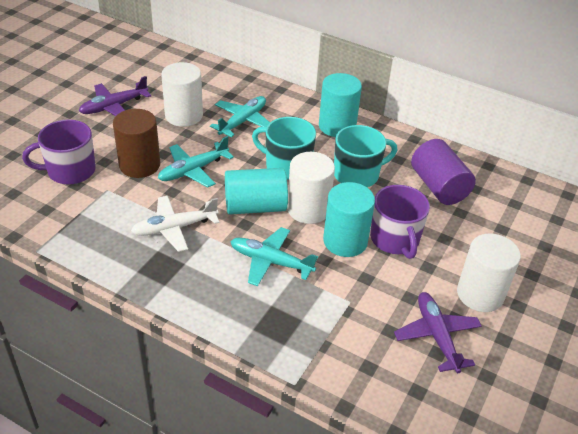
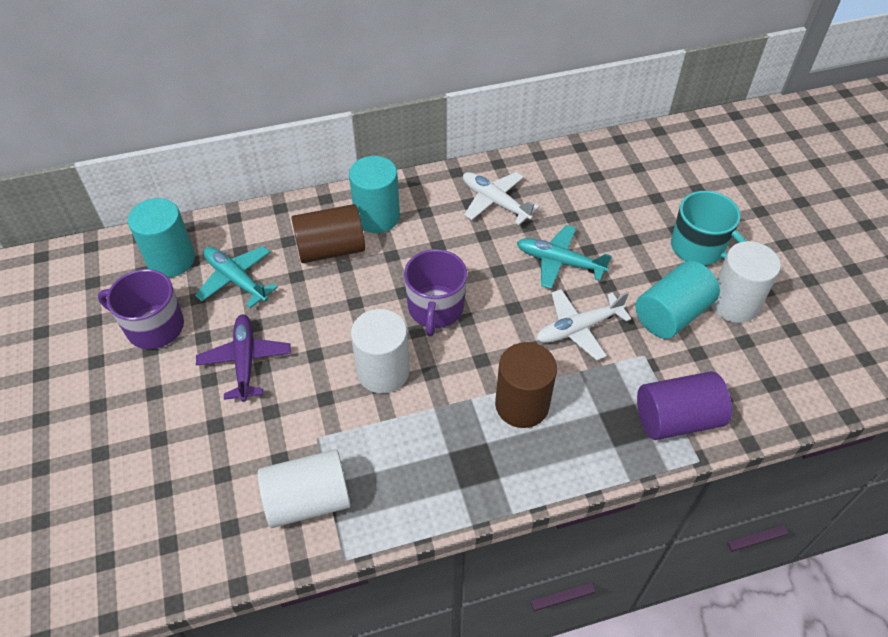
brown cylinder: [113,109,160,178] = 1 -> [292,204,365,263] [495,342,557,428] = 2
purple plane: [79,76,151,116] [394,292,482,373] = 2 -> [196,314,291,402] = 1
turquoise mug: [252,117,316,180] [334,125,397,187] = 2 -> [671,191,746,265] = 1
turquoise plane: [158,136,234,188] [210,96,270,137] [230,227,318,286] = 3 -> [195,246,278,308] [517,225,612,289] = 2
white plane: [131,196,220,252] = 1 -> [463,172,540,225] [536,289,631,360] = 2

